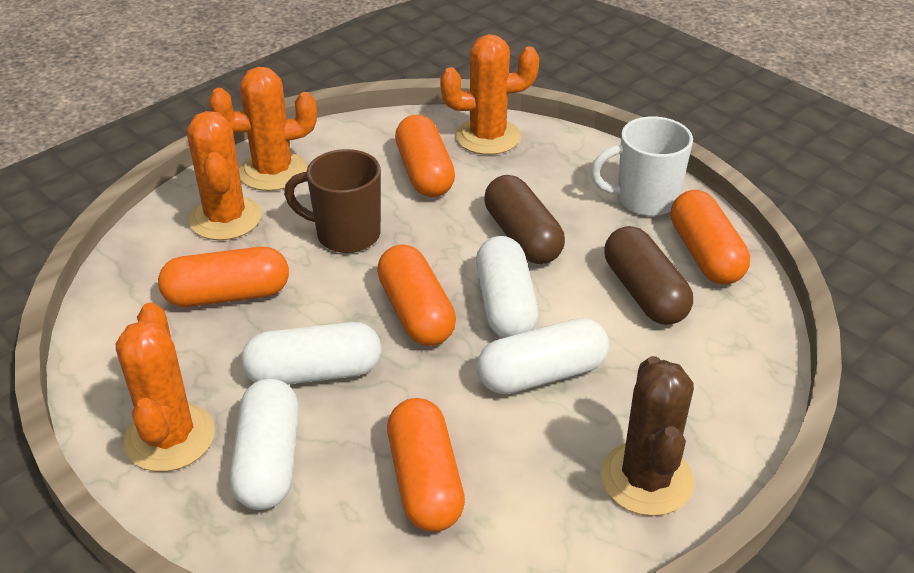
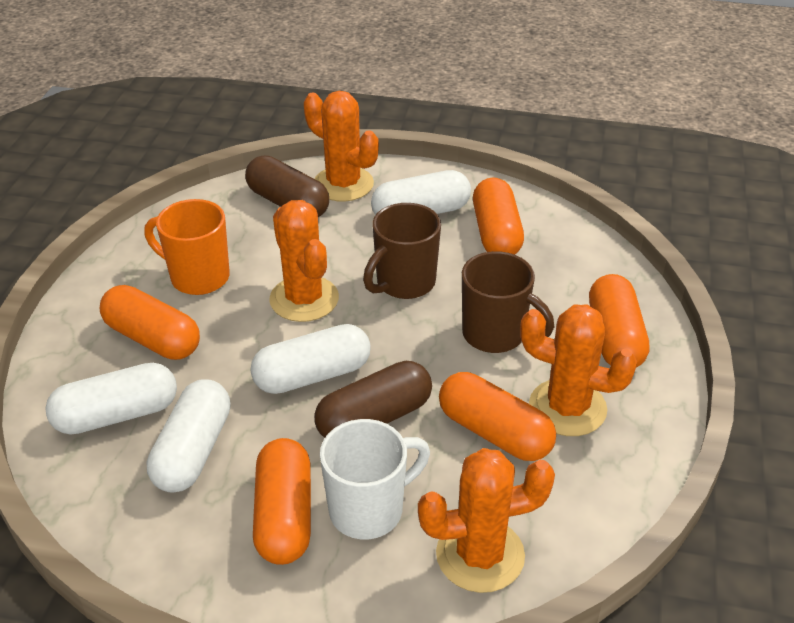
brown cactus: [600,356,694,516] = 1 -> none = 0
brown mug: [284,149,381,253] = 1 -> [363,203,441,299] [462,251,554,353] = 2
orange mug: none = 0 -> [144,199,230,295] = 1

